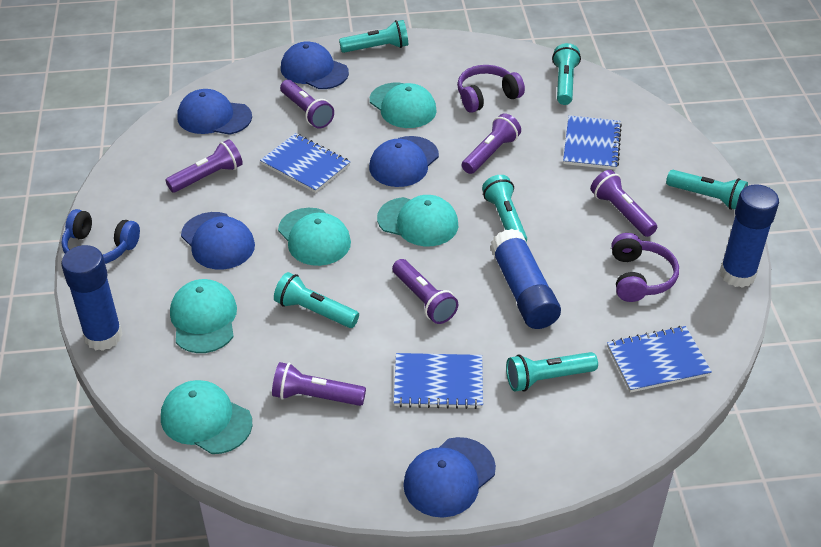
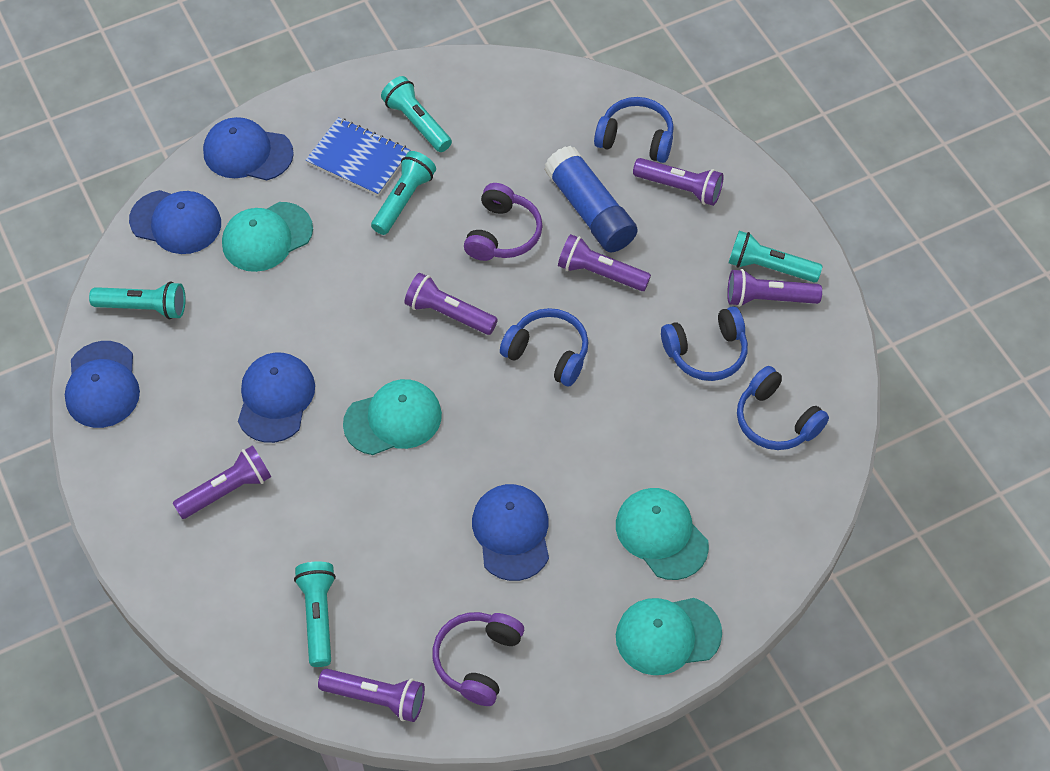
blue glue stick: [61,245,123,351] [490,229,561,329] [720,184,779,288] = 3 -> [544,146,638,252] = 1
blue headphones: [61,209,140,264] = 1 -> [500,308,588,386] [594,97,674,163] [661,306,748,381] [737,366,829,450] = 4
blue notebook: [260,133,350,193] [394,353,483,409] [563,115,622,170] [607,326,712,393] = 4 -> [305,117,410,196] = 1
turquoise cap: [161,380,252,454] [170,279,237,353] [278,208,351,266] [370,83,437,128] [377,195,458,246] = 5 -> [222,202,313,272] [343,379,442,455] [616,488,709,580] [616,598,722,675] = 4
turquoise flashlight: [274,272,359,328] [339,20,408,53] [482,175,527,242] [506,352,598,392] [552,43,581,105] [666,170,748,210] = 6 -> [89,281,186,319] [294,561,336,667] [371,151,436,235] [381,76,452,152] [729,231,823,283] = 5

